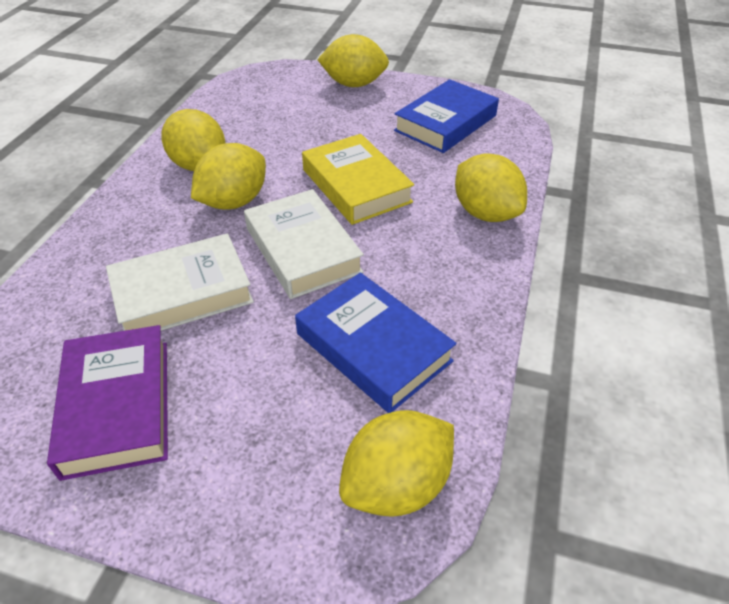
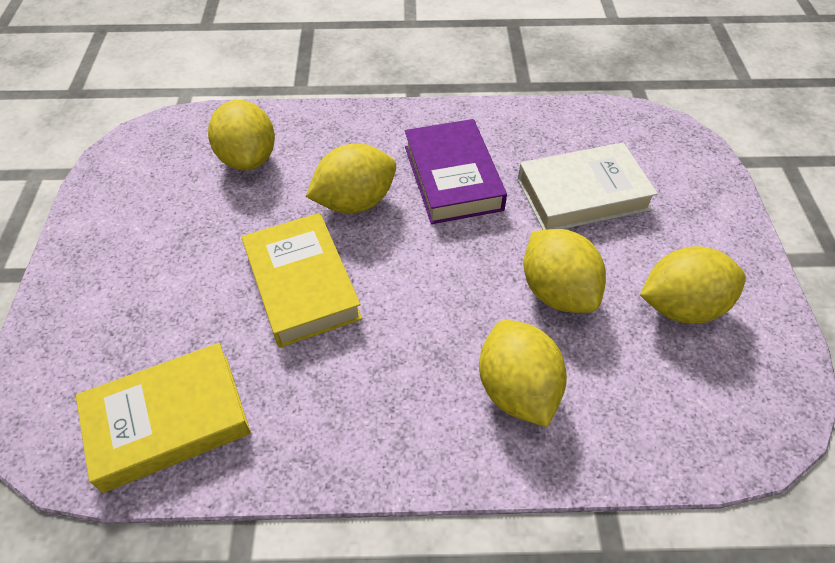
blue book: [295,272,457,413] [394,79,499,153] = 2 -> none = 0
white book: [106,233,254,331] [244,189,364,299] = 2 -> [518,143,658,230] = 1
yellow book: [302,134,414,225] = 1 -> [76,343,251,493] [242,213,362,348] = 2

